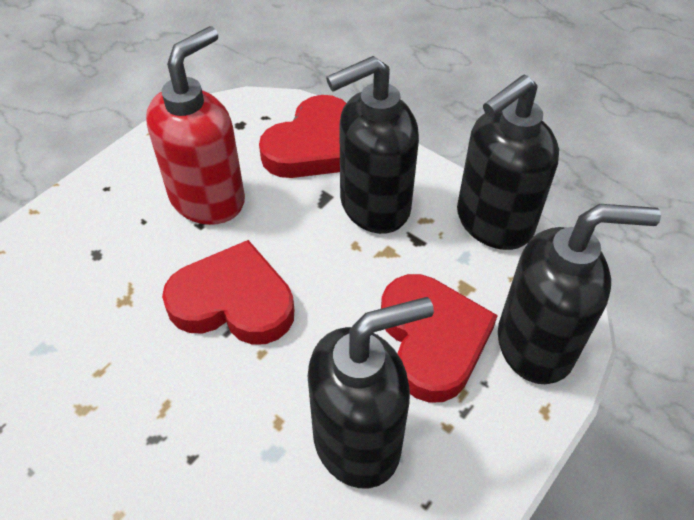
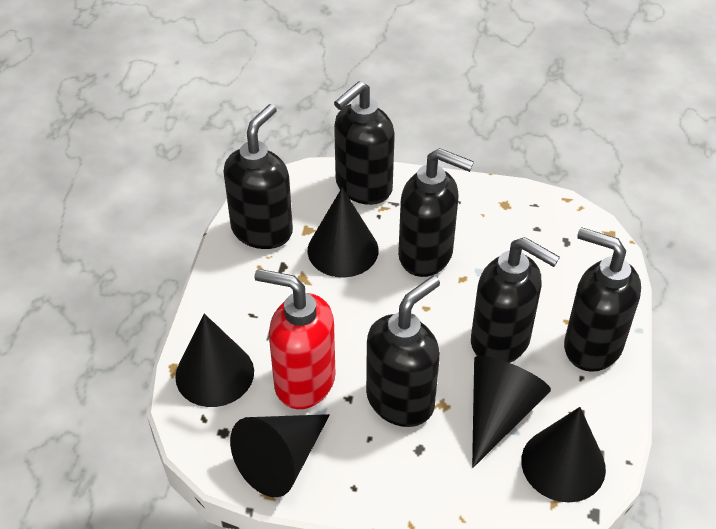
black cone: none = 0 -> [175,314,254,407] [230,414,330,497] [307,188,379,277] [472,356,551,468] [521,407,606,503] = 5
black soap dispenser: [307,297,434,488] [326,56,419,234] [457,75,559,250] [498,204,661,384] = 4 -> [224,104,293,249] [334,81,395,205] [366,276,440,427] [398,148,474,277] [471,237,560,363] [564,227,641,372] = 6
red heart: [162,240,294,345] [259,95,346,178] [381,274,498,403] = 3 -> none = 0

